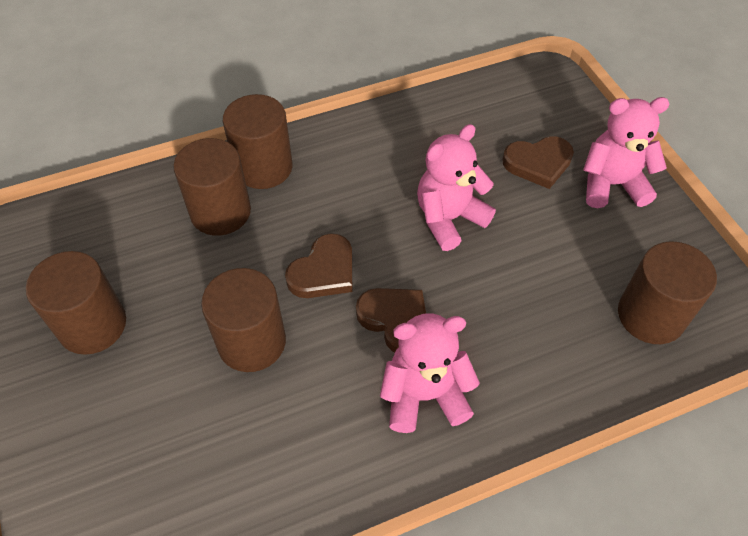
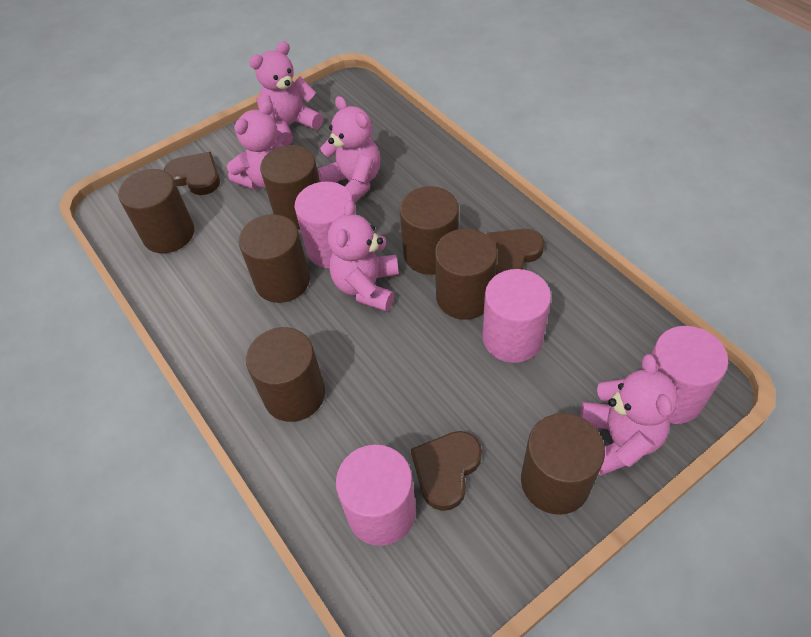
brown cylinder: [26,251,126,355] [173,138,251,236] [201,268,286,372] [223,94,293,189] [618,242,717,344] = 5 -> [118,169,194,253] [239,214,310,303] [246,327,325,422] [260,145,320,229] [400,186,459,275] [435,229,497,320] [521,413,605,515] = 7
pink cylinder: none = 0 -> [295,181,353,268] [336,445,416,546] [482,269,551,363] [651,326,728,424] = 4
pink teddy bear: [380,313,480,433] [417,124,496,251] [583,97,670,208] = 3 -> [227,100,283,190] [249,41,323,146] [318,96,381,204] [328,200,399,312] [580,354,678,476] = 5

